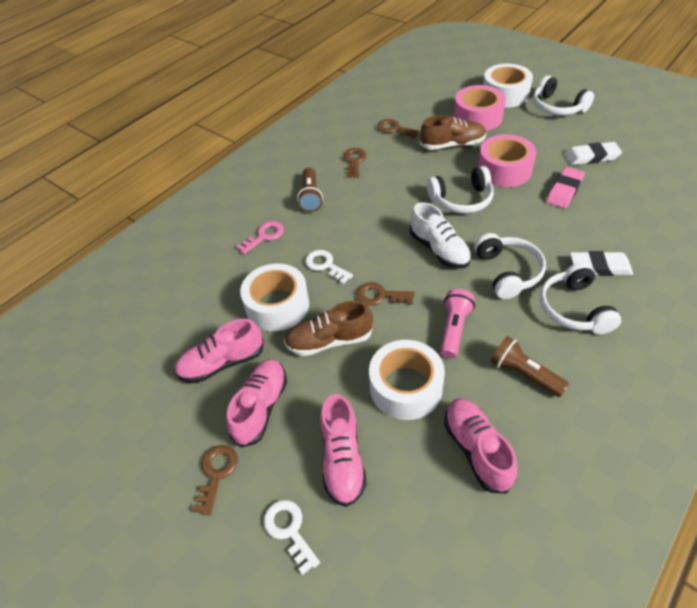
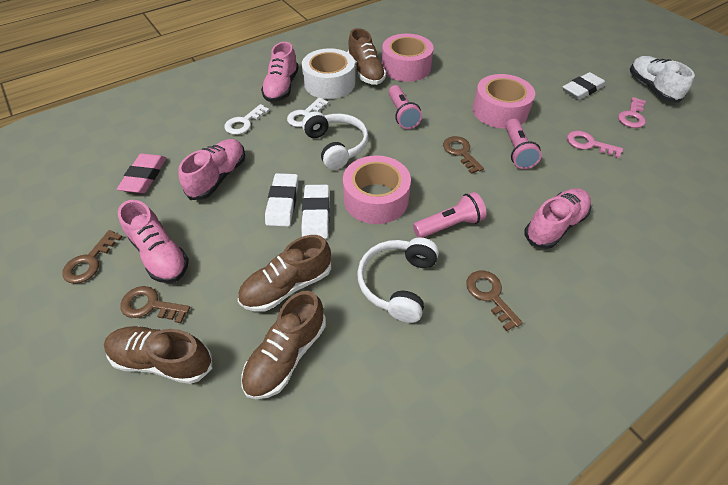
brown flashlight: [297,167,323,212] [491,336,569,397] = 2 -> none = 0
brown shoe: [284,301,373,356] [420,115,486,150] = 2 -> [104,326,212,384] [238,235,331,312] [242,291,326,399] [348,28,386,85] = 4
pink flashlight: [440,289,475,359] = 1 -> [389,85,422,129] [413,192,486,238] [505,119,542,169] = 3
pink key: [236,221,284,254] = 1 -> [567,131,623,158] [618,97,646,128] = 2
pink tape: [454,85,506,131] [478,134,537,187] = 2 -> [343,155,411,224] [382,34,434,82] [473,74,535,129] = 3
white eraser: [565,142,622,165] [570,251,633,276] = 2 -> [265,173,298,227] [301,184,330,239] [562,72,606,100] = 3
white headphones: [427,166,494,214] [474,233,546,299] [533,76,594,116] [540,262,621,335] = 4 -> [302,111,368,170] [357,238,439,323] = 2
white tape: [240,263,309,331] [369,340,445,420] [483,64,533,108] = 3 -> [302,48,355,99] = 1

